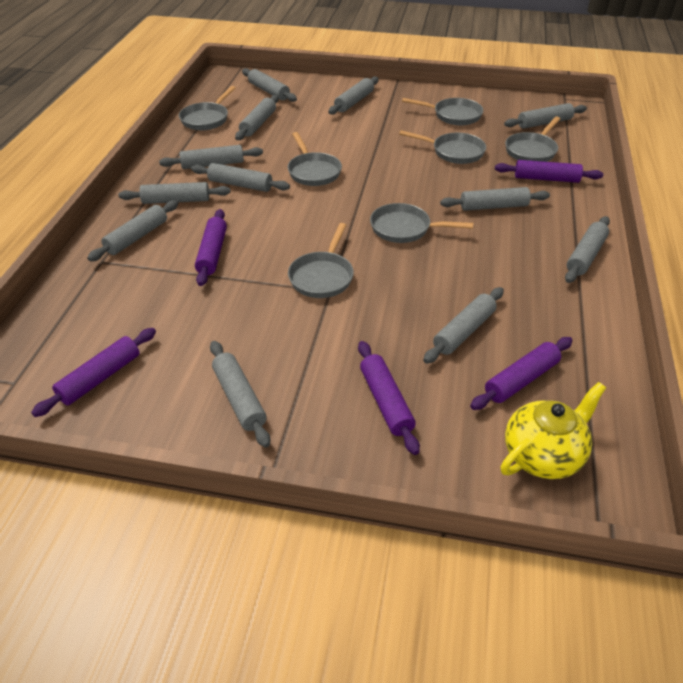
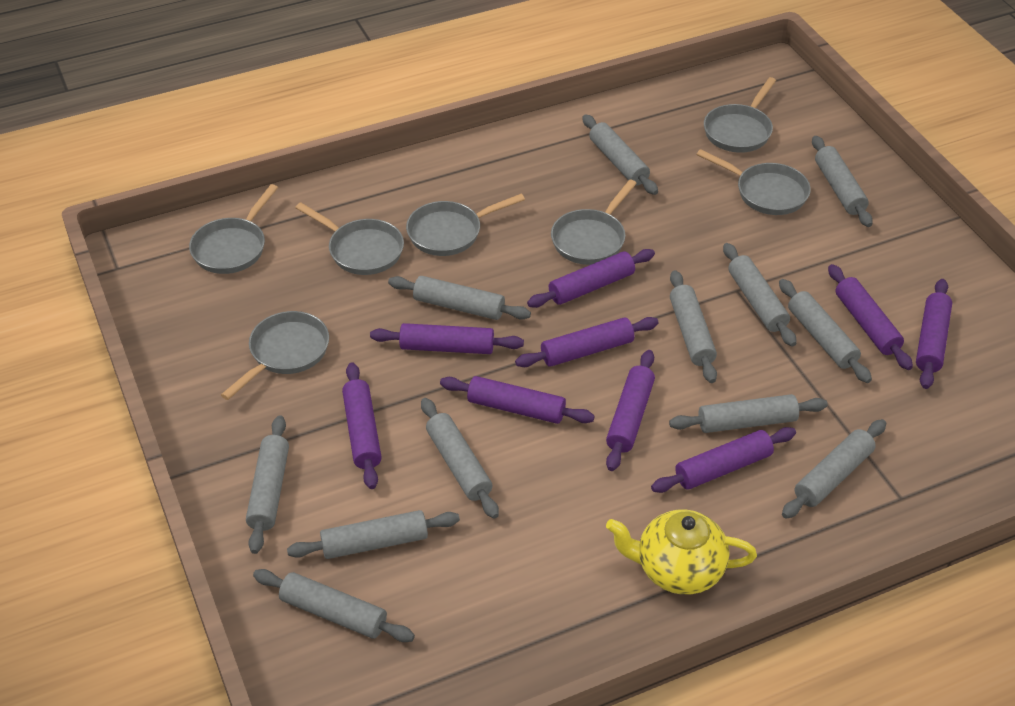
purple rolling pin: [31,328,156,417] [195,209,227,286] [358,341,420,455] [470,337,573,410] [495,160,603,183] = 5 -> [342,362,382,489] [370,323,524,354] [440,376,595,424] [515,317,659,367] [527,249,655,308] [606,350,655,471] [651,427,796,493] [828,264,913,370] [916,279,952,389] = 9

